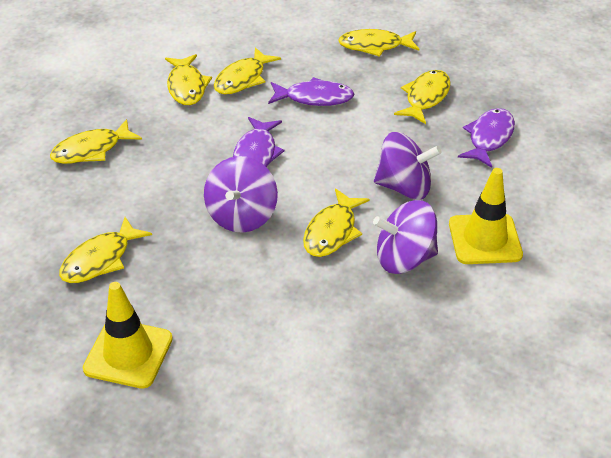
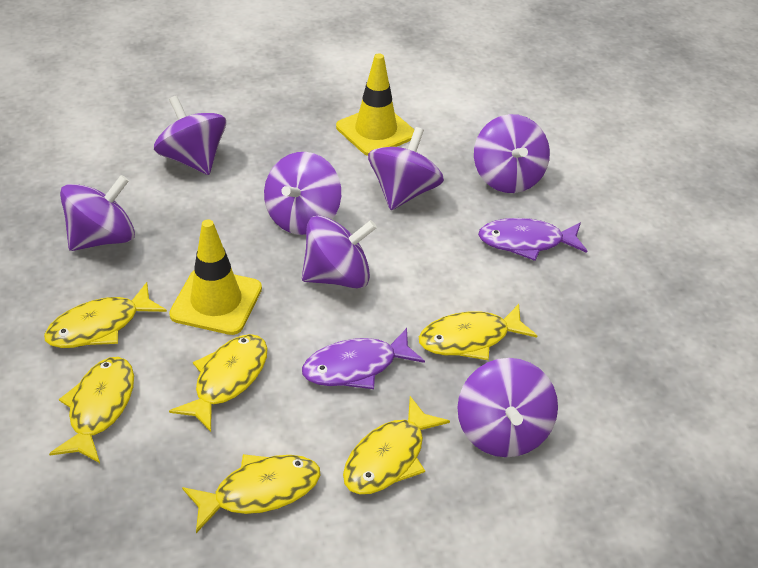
purple fish: [233,117,285,167] [268,77,354,106] [458,108,515,168] = 3 -> [302,328,425,389] [478,218,587,261] = 2
purple spinning top: [204,156,278,233] [373,200,438,274] [374,132,442,200] = 3 -> [60,175,135,251] [154,96,226,175] [264,152,341,235] [302,216,377,288] [368,127,444,210] [457,358,558,457] [474,114,550,193] = 7
yellow fish: [50,119,142,164] [59,217,152,283] [165,54,212,105] [214,47,281,94] [303,188,370,257] [338,29,419,57] [394,70,451,124] = 7 -> [44,282,167,348] [49,357,134,463] [169,334,268,432] [182,454,320,533] [343,396,450,494] [419,304,537,360] = 6

